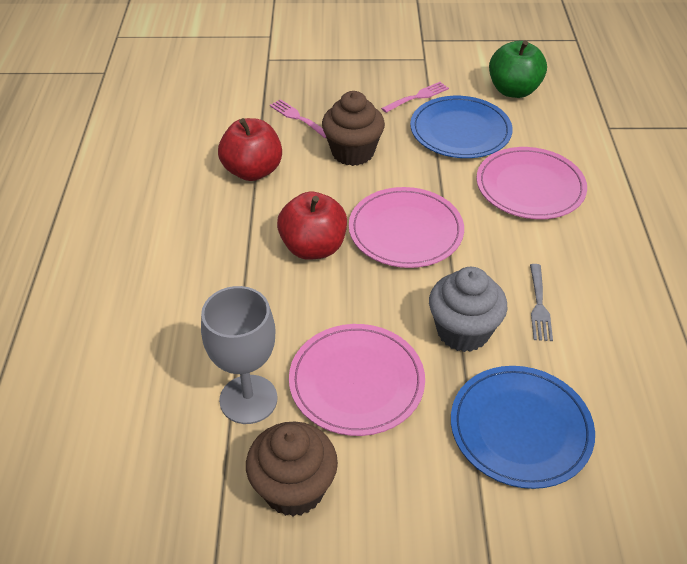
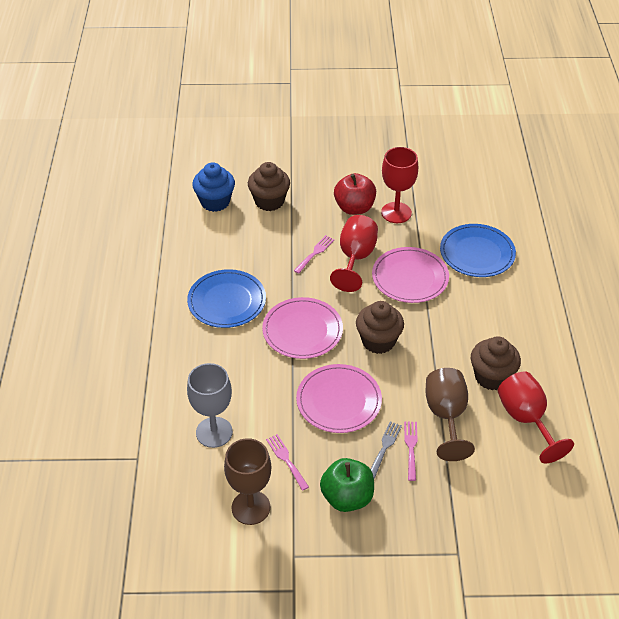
blue cupcake: none = 0 -> [192,162,235,212] = 1
brown cupcake: [246,421,338,517] [322,91,385,166] = 2 -> [248,162,290,211] [356,301,404,354] [471,336,521,390] = 3
brown goblet: none = 0 -> [224,438,271,525] [426,368,475,461] = 2
grey cupcake: [429,267,507,352] = 1 -> none = 0
pink fork: [270,99,326,138] [381,82,449,113] = 2 -> [266,434,309,491] [294,235,335,274] [404,421,418,481] = 3
red apple: [218,118,282,181] [277,191,347,260] = 2 -> [334,173,376,215] = 1
red goblet: none = 0 -> [330,215,378,292] [381,147,418,223] [498,372,574,464] = 3

